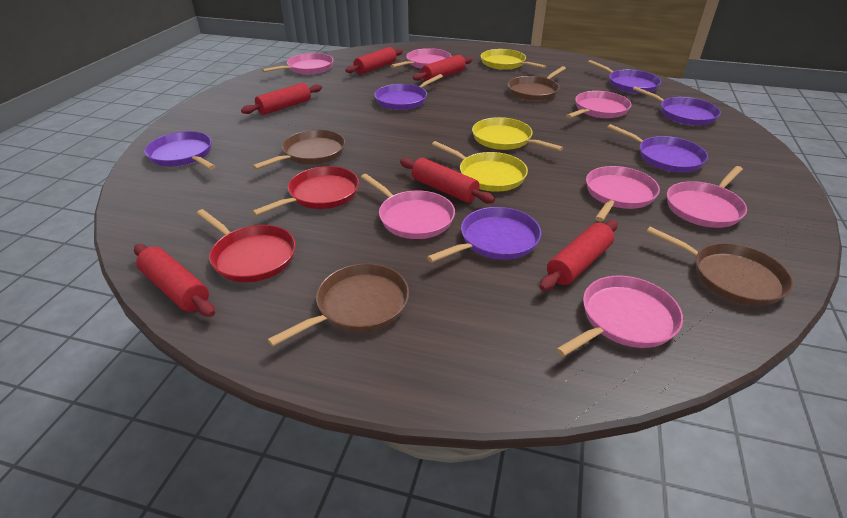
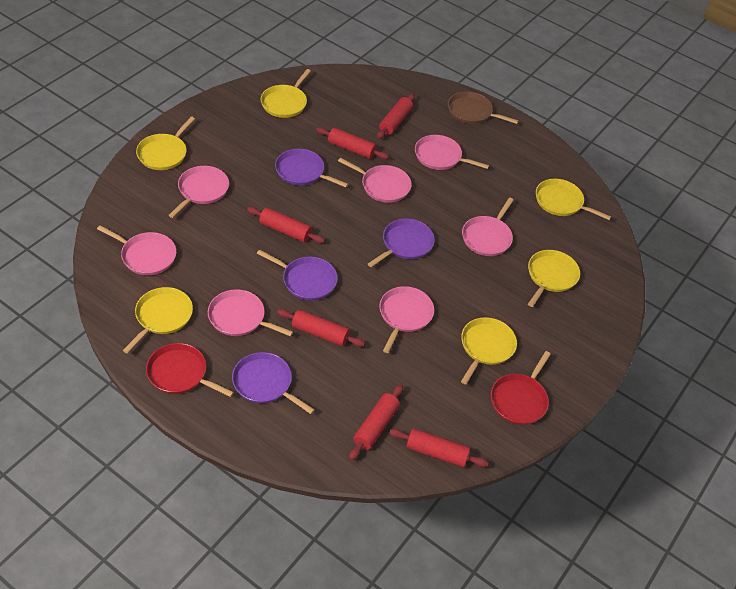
brown pan: [252,130,345,170] [267,263,409,347] [508,66,566,101] [646,227,793,306] = 4 -> [448,91,519,124] = 1
purple pan: [145,131,216,170] [374,74,443,110] [427,207,541,263] [588,60,661,94] [607,124,708,172] [633,87,721,125] = 6 -> [232,352,315,414] [257,250,338,301] [275,149,348,187] [368,218,435,267] = 4
yellow pan: [432,141,528,192] [472,117,563,151] [480,49,546,70] = 3 -> [123,287,193,354] [136,116,195,170] [261,69,311,118] [461,317,517,384] [528,250,580,307] [536,179,611,220] = 6

